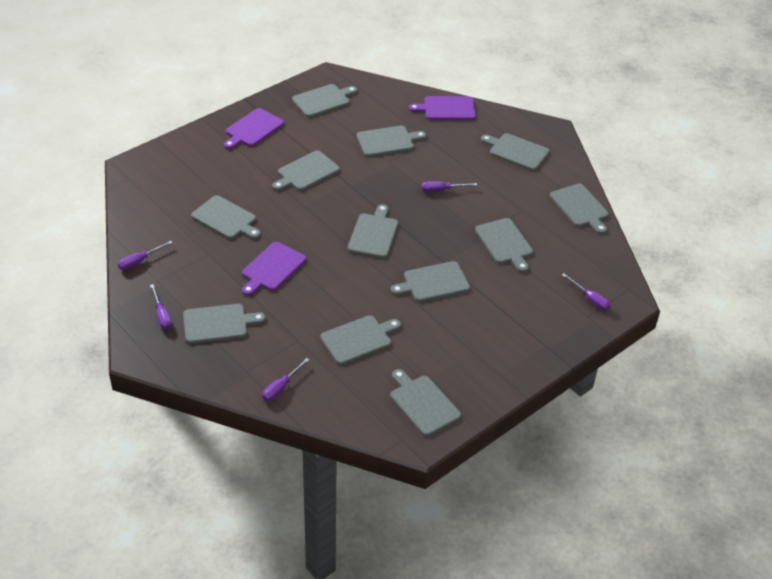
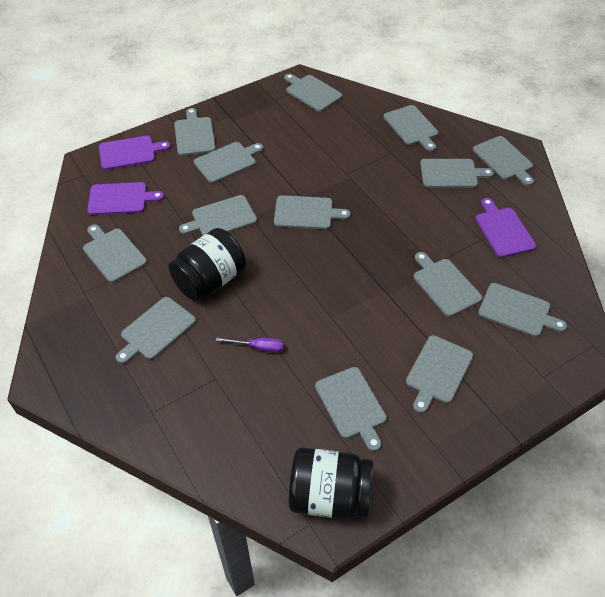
black jar: none = 0 -> [169,228,246,301] [288,448,373,519] = 2
grey cutting board: [183,304,265,343] [191,195,261,239] [272,150,340,191] [292,84,357,117] [320,315,401,365] [348,204,398,258] [357,126,426,157] [390,369,461,436] [391,261,470,302] [475,218,533,272] [481,133,550,171] [550,183,609,234] = 12 -> [83,224,147,283] [116,297,196,364] [174,108,216,156] [179,195,257,235] [194,142,263,183] [274,195,351,229] [284,74,342,112] [315,367,387,451] [383,105,438,152] [406,335,473,413] [413,252,482,317] [420,159,494,188] [473,136,534,186] [478,283,567,337] = 14
purple screwdriver: [118,241,173,270] [150,284,172,330] [262,358,309,401] [422,181,477,192] [562,273,611,310] = 5 -> [216,337,284,353] = 1

